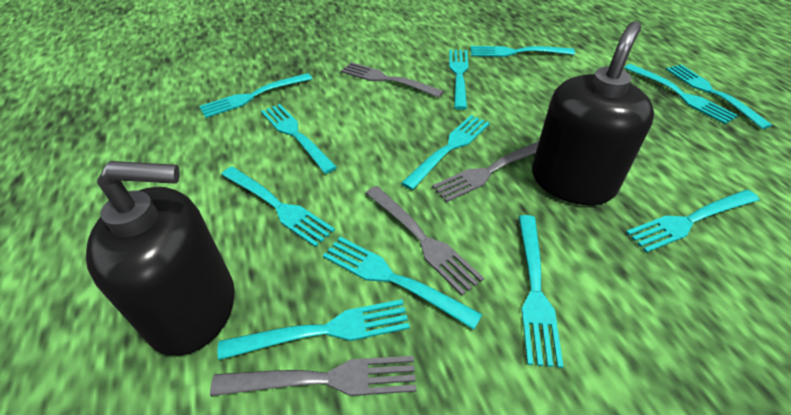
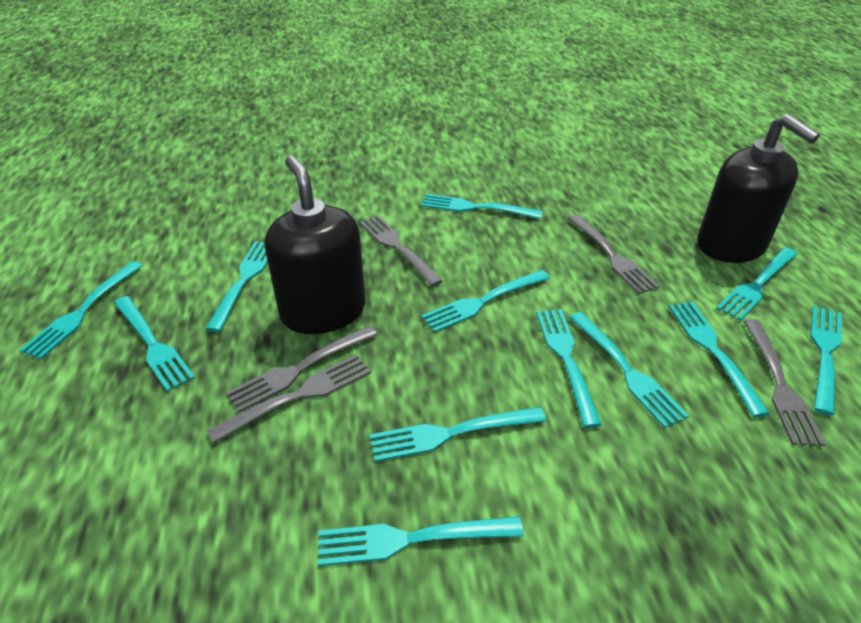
grey fork: [210,356,416,396] [341,62,444,98] [366,186,484,295] [432,141,539,202] = 4 -> [207,354,371,444] [226,326,378,413] [360,215,443,287] [568,214,659,294] [744,319,825,446] = 5

